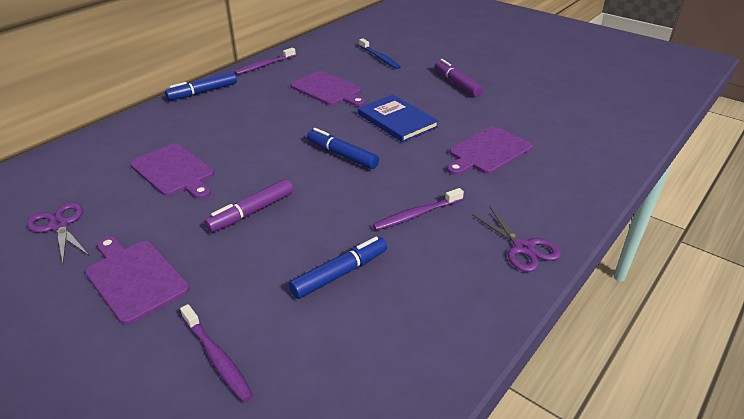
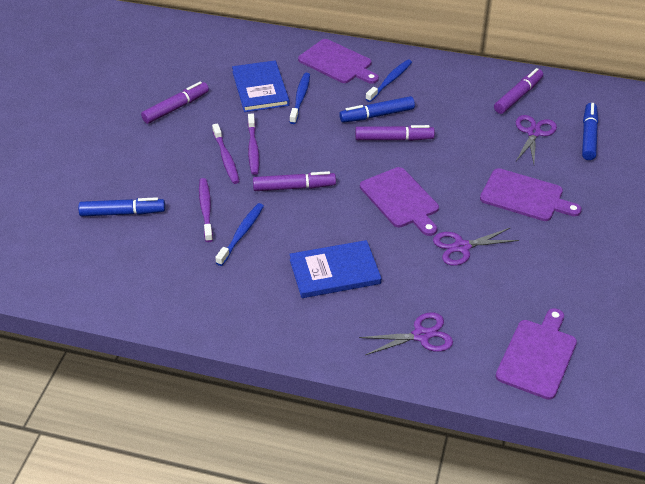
blue book: [358,95,439,143] = 1 -> [232,60,290,112] [289,240,381,298] = 2
blue toothbrush: [359,38,401,69] = 1 -> [215,203,264,266] [290,73,310,124] [366,59,412,102] = 3
purple marker: [204,179,294,232] [435,59,483,97] = 2 -> [141,81,209,124] [253,171,336,191] [355,125,435,141] [494,68,543,114] = 4
purple scissors: [27,202,88,263] [472,206,561,272] = 2 -> [359,312,453,355] [433,227,519,266] [516,115,557,164] = 3

